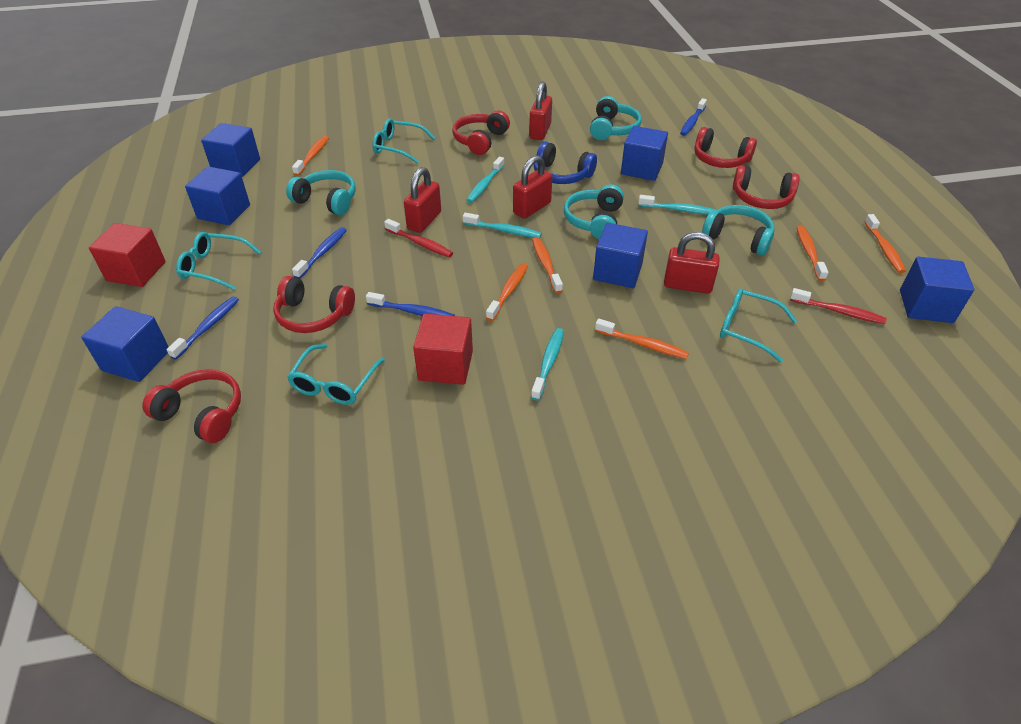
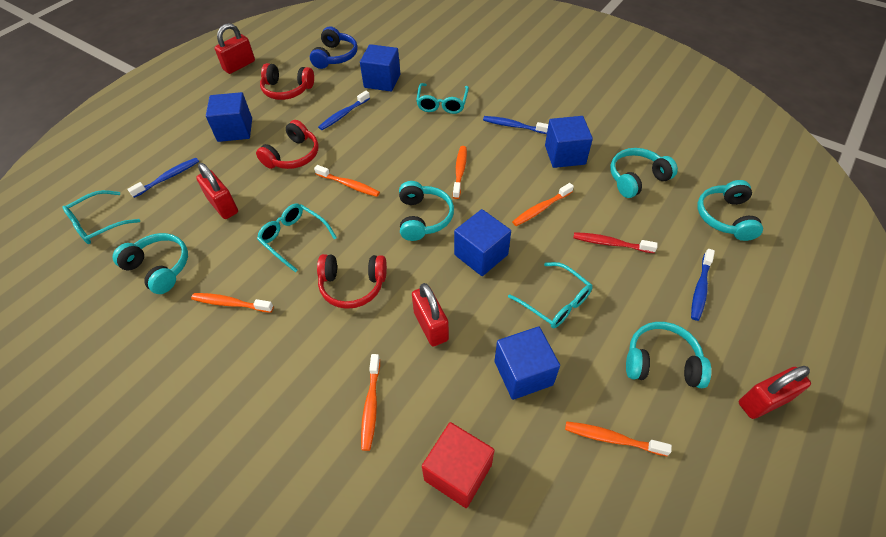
blue cube: [81,306,168,382] [185,166,250,225] [201,123,260,177] [593,223,648,288] [621,126,668,181] [900,257,974,323] = 6 -> [206,92,252,142] [360,44,400,92] [454,209,511,276] [494,326,560,400] [545,116,593,168] = 5
red cube: [89,223,166,287] [413,314,473,385] = 2 -> [422,422,495,508] = 1
red headphones: [142,369,241,443] [273,276,355,333] [452,111,510,155] [694,127,757,168] [733,165,800,209] = 5 -> [256,120,319,169] [260,63,314,100] [317,254,387,309] = 3
red toothbrush: [384,219,453,258] [790,288,887,324] = 2 -> [573,232,658,253] = 1
turquoise headphones: [286,170,356,215] [564,184,624,239] [590,96,642,140] [702,205,775,256] = 4 -> [113,233,188,294] [399,181,454,241] [610,148,678,198] [626,322,711,388] [697,180,763,241] = 5
turquoise toothbrush: [463,213,542,238] [466,157,504,203] [531,328,564,401] [638,195,717,215] = 4 -> none = 0

